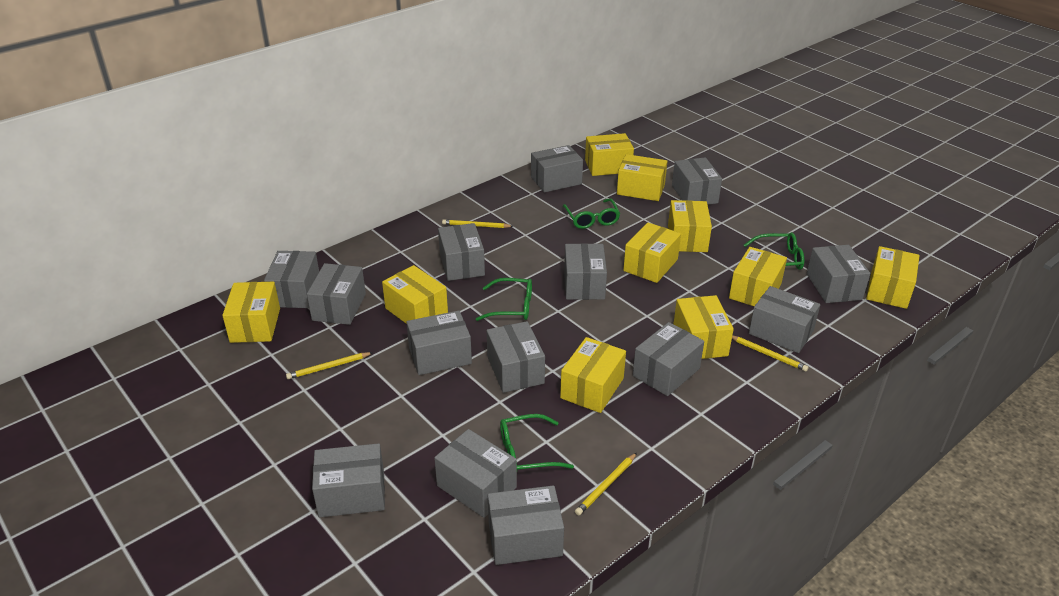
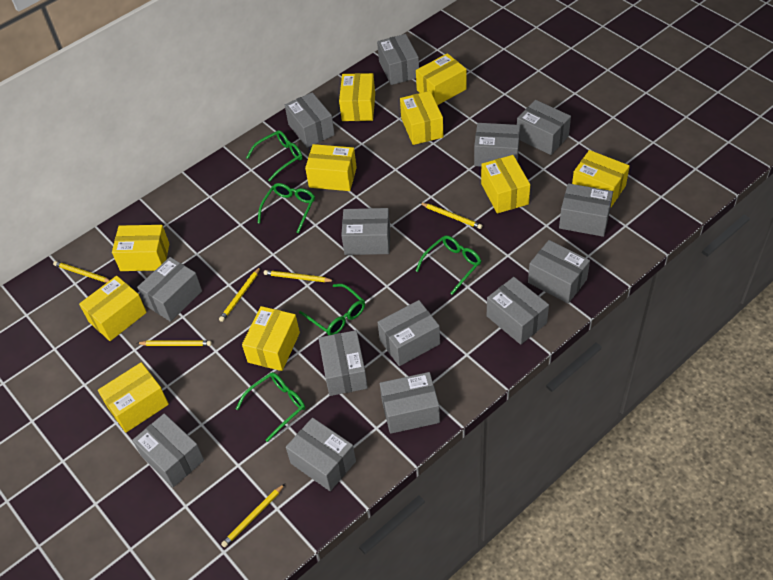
green glasses: [476,278,532,321] [500,414,574,470] [562,198,620,229] [744,232,804,270] = 4 -> [236,372,305,442] [246,130,303,182] [258,183,315,234] [299,284,365,335] [416,235,481,295] = 5
yellow pencil: [286,352,373,379] [442,219,513,228] [575,453,637,516] [732,335,809,372] = 4 -> [53,261,110,283] [137,340,212,346] [219,267,260,322] [221,484,285,547] [264,270,334,282] [419,202,482,229] = 6

